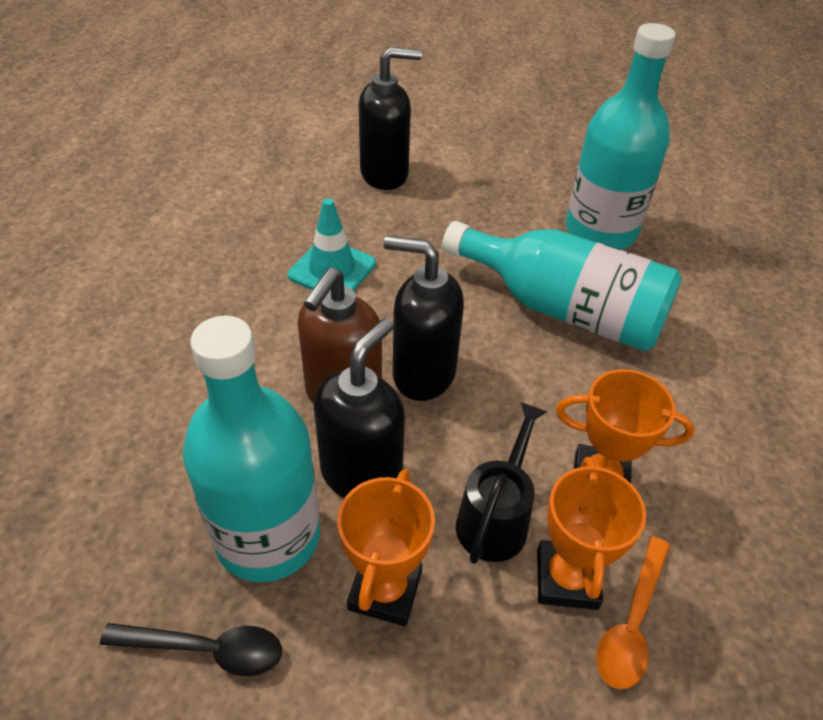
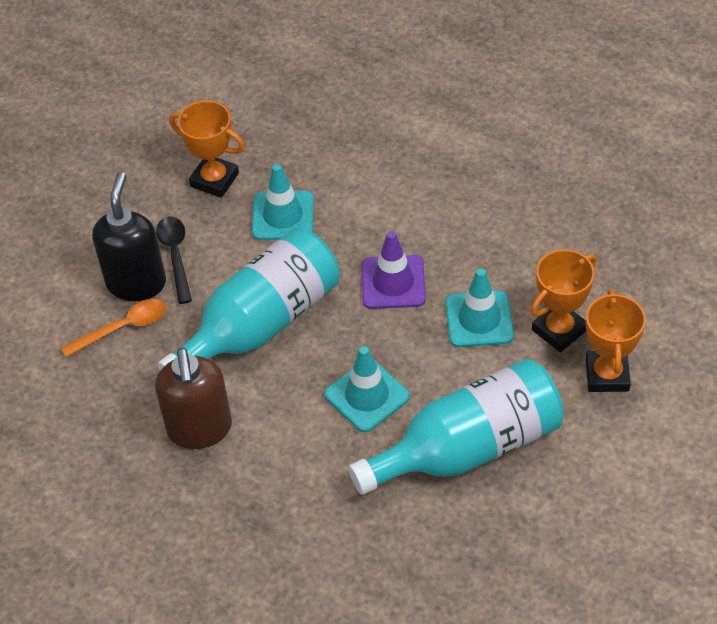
black soap dispenser: [314,318,405,498] [359,47,422,190] [384,236,464,401] = 3 -> [92,172,166,301] = 1
black watering can: [456,402,547,564] = 1 -> none = 0
purple traffic cone: none = 0 -> [361,231,426,309] = 1
turquoise bottle: [183,316,320,582] [442,221,682,351] [566,23,676,250] = 3 -> [158,228,340,370] [348,359,564,495] = 2
turquoise traffic cone: [288,198,376,291] = 1 -> [252,164,314,240] [324,346,410,432] [445,268,514,347] = 3

